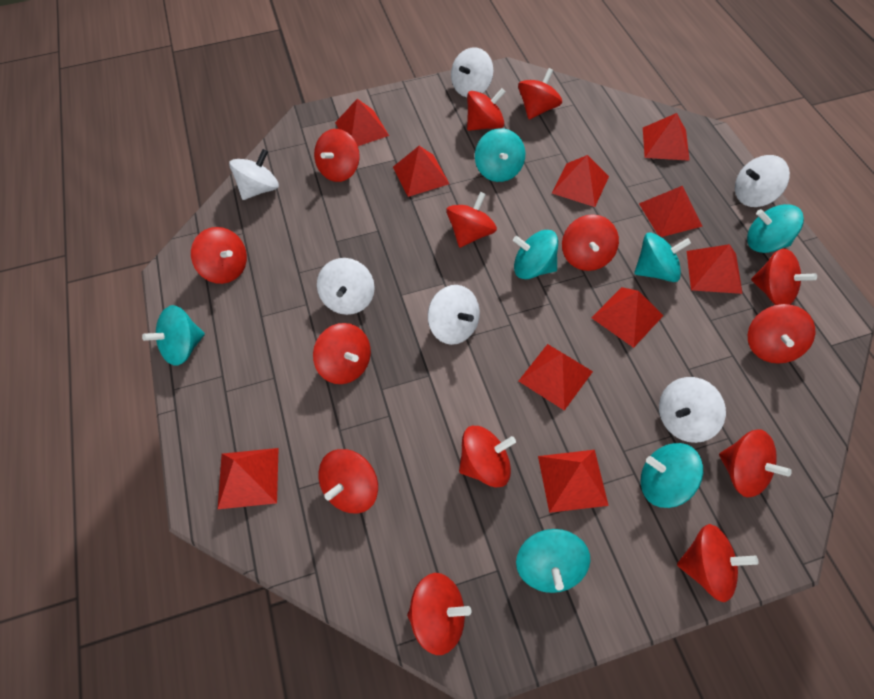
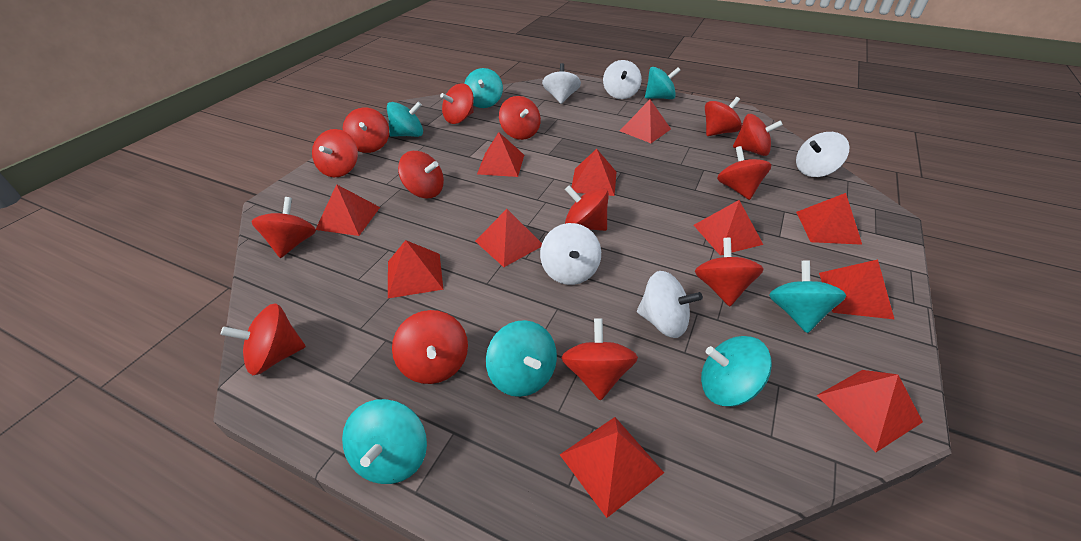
red pyramid: [218,448,279,509] [335,99,389,146] [393,146,449,197] [519,344,593,411] [538,450,609,513] [552,155,609,207] [591,287,664,348] [639,186,703,237] [643,113,690,161] [687,244,743,294] = 10 -> [316,184,380,236] [388,240,443,298] [475,209,542,267] [477,132,524,177] [560,417,664,518] [571,149,616,196] [620,100,671,143] [694,200,763,255] [796,193,862,245] [816,370,923,452] [819,259,895,320] = 11
white spinning top: [229,149,279,200] [317,258,375,315] [428,285,480,345] [451,48,493,97] [659,377,726,443] [735,155,790,207] = 6 -> [540,223,601,285] [542,63,581,104] [603,60,642,99] [637,271,703,338] [796,132,850,177] = 5

